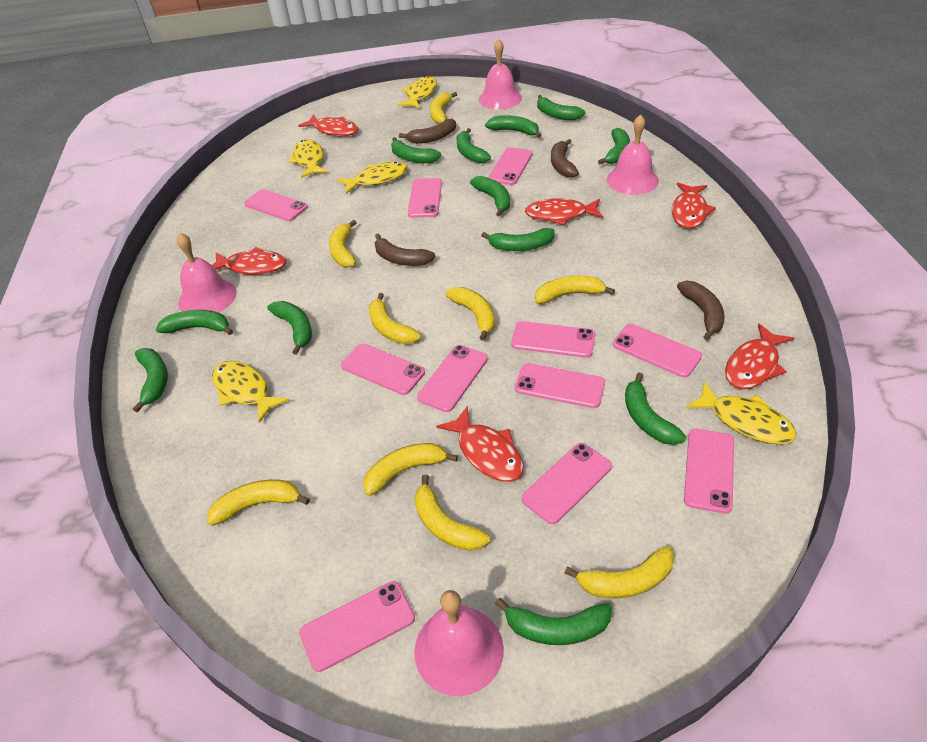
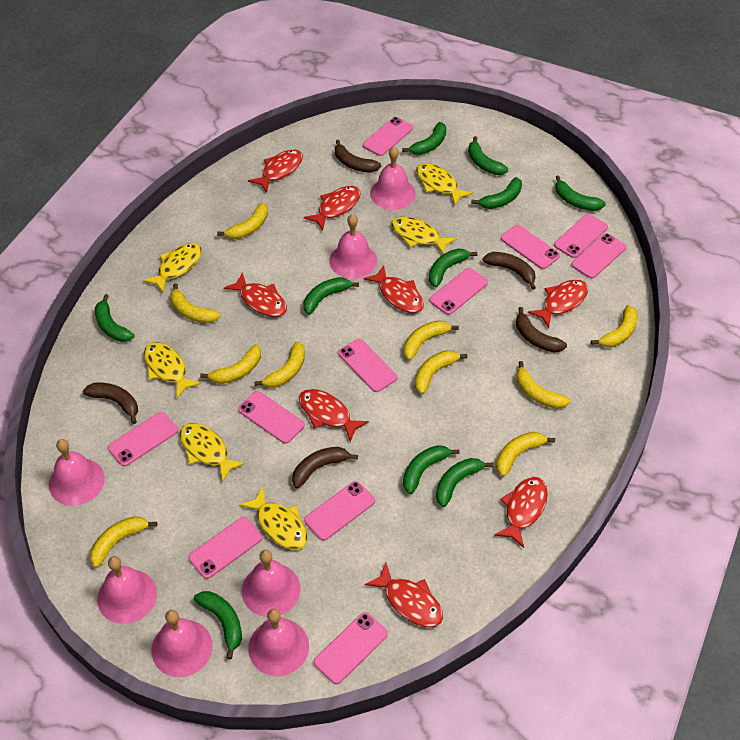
brown banana: [375,233,436,266] [399,119,456,144] [551,139,579,178] [677,281,725,340] = 4 -> [83,383,138,424] [292,447,358,488] [335,140,381,173] [482,252,536,290] [516,307,567,353] = 5
green banana: [133,348,168,412] [156,310,233,335] [267,301,312,355] [391,137,442,163] [456,128,491,163] [470,176,510,217] [481,228,555,251] [485,115,542,138] [495,598,612,645] [537,95,586,120] [598,128,630,164] [625,372,686,445] = 12 -> [95,294,135,342] [194,591,242,659] [303,277,359,315] [402,122,446,155] [403,445,459,494] [429,249,477,287] [436,458,493,507] [468,136,508,175] [471,177,522,209] [555,175,606,211] = 10
pink bell: [177,233,237,313] [414,590,504,696] [479,39,522,109] [607,114,659,195] = 4 -> [49,439,105,506] [97,556,157,624] [152,610,213,677] [242,550,301,617] [248,609,309,676] [329,214,377,279] [370,146,416,210] = 7
red fish: [212,247,286,275] [298,114,358,136] [436,407,524,482] [525,198,603,225] [672,183,716,229] [725,323,794,389] = 6 -> [224,272,287,317] [248,149,303,193] [299,389,369,442] [304,186,361,230] [363,265,424,313] [365,563,443,627] [494,477,548,548] [528,279,588,328] = 8
yellow banana: [207,479,310,526] [329,220,357,267] [363,443,458,496] [369,293,421,344] [414,475,490,551] [430,92,457,124] [445,287,495,341] [535,276,615,304] [565,546,675,599] = 9 -> [90,516,157,568] [170,283,220,323] [200,344,261,384] [217,203,268,239] [254,342,305,388] [404,320,459,360] [415,350,467,394] [496,432,555,477] [516,361,570,409] [591,305,638,348] = 10
yellow fish: [212,361,289,423] [288,139,328,178] [337,162,408,194] [397,76,437,108] [686,382,797,444] = 5 -> [143,243,202,293] [144,342,201,398] [180,423,246,482] [239,487,308,550] [391,216,457,254] [416,163,473,205] = 6

